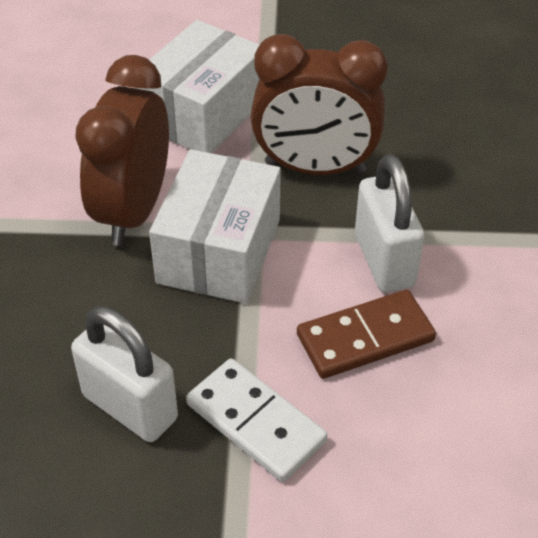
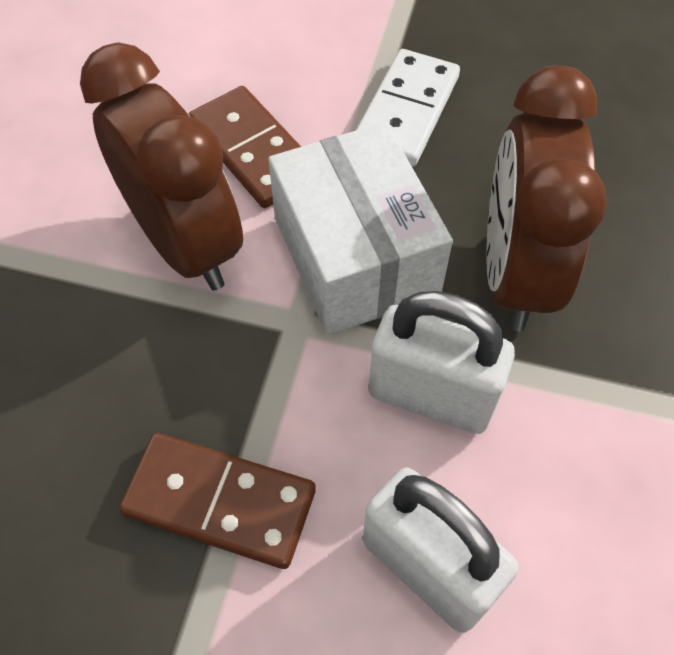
brown domino: [297,290,436,379] = 1 -> [119,433,316,569] [189,86,301,208] = 2
white box: [135,20,260,153] [149,149,281,304] = 2 -> [268,122,453,335] = 1

